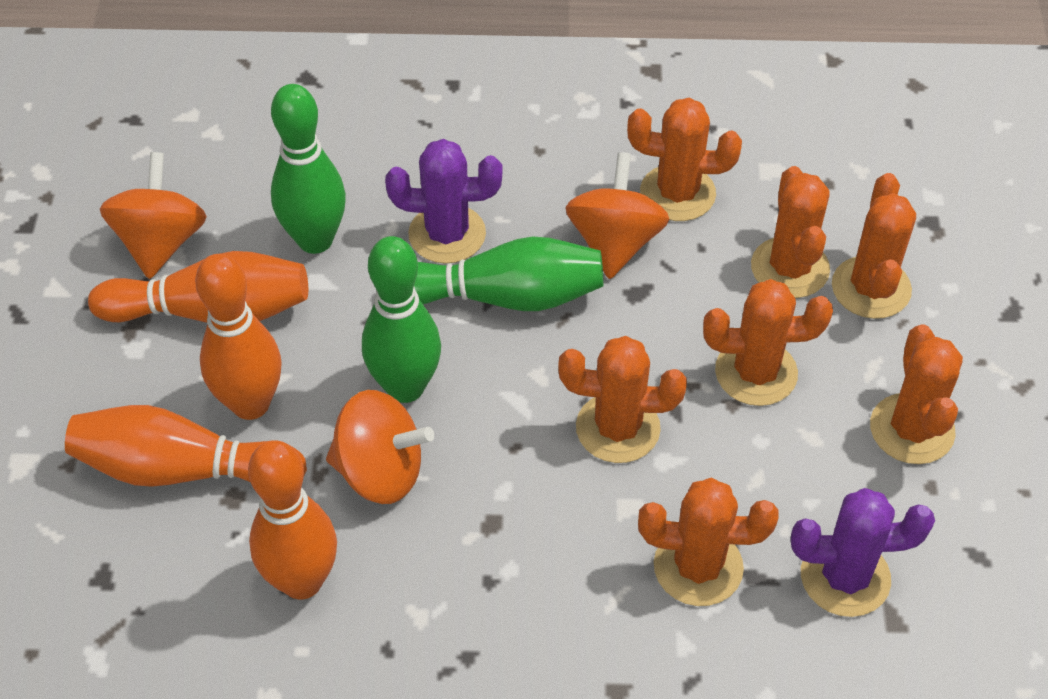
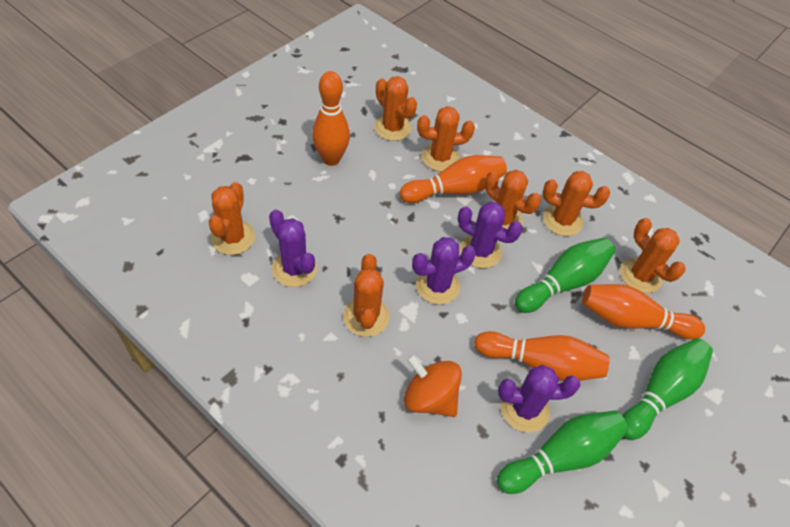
orange spinning top: [100,152,207,279] [326,390,434,504] [565,152,669,279] = 3 -> [404,354,462,417] = 1
purple cactus: [385,139,502,264] [791,488,935,617] = 2 -> [269,210,317,287] [412,237,476,305] [458,202,523,268] [498,365,580,433] = 4

